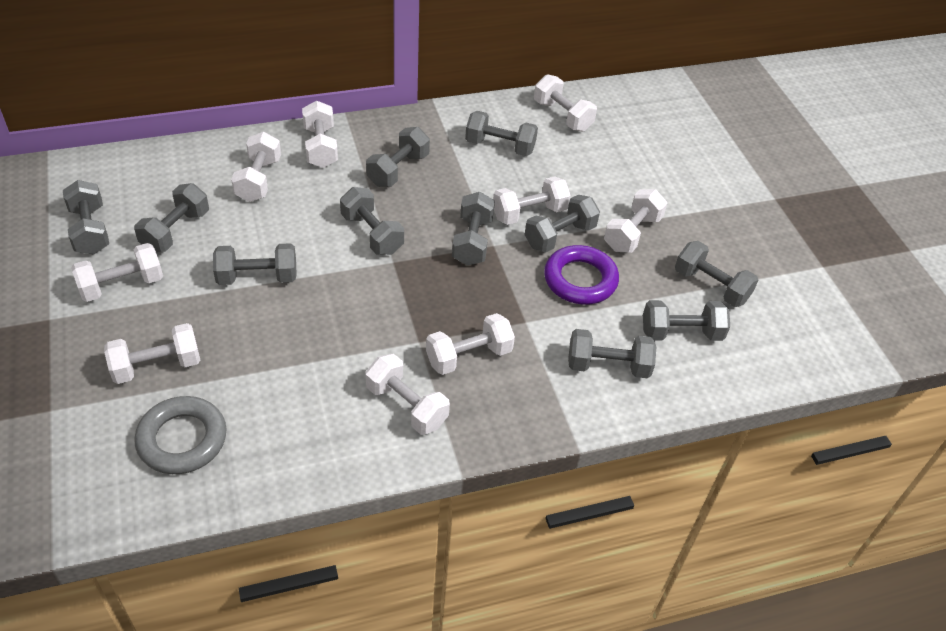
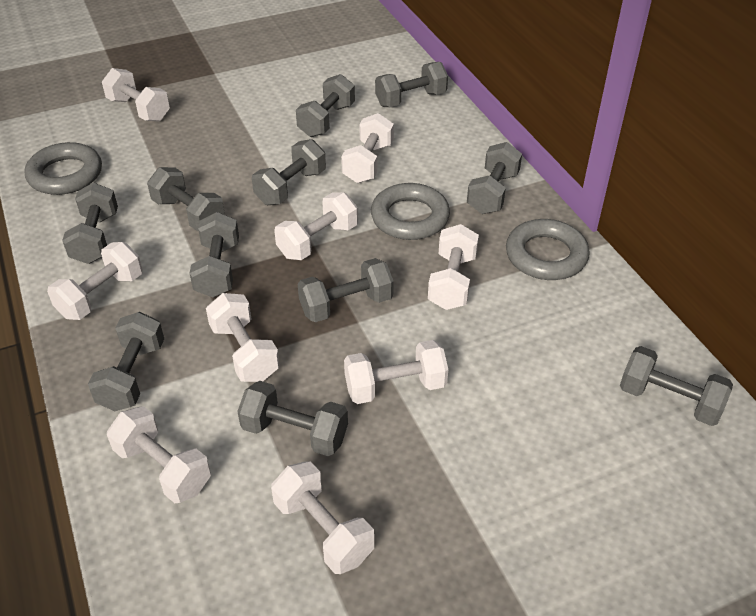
grey ring: [134,396,226,474] = 1 -> [25,142,102,195] [371,183,450,240] [506,219,590,280] = 3
purple ring: [544,245,619,305] = 1 -> none = 0

